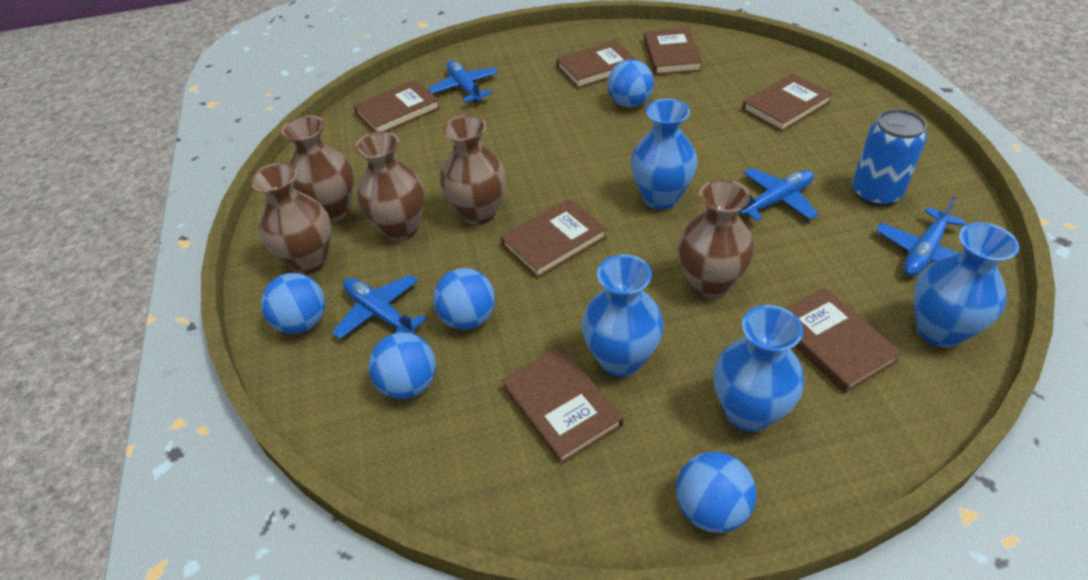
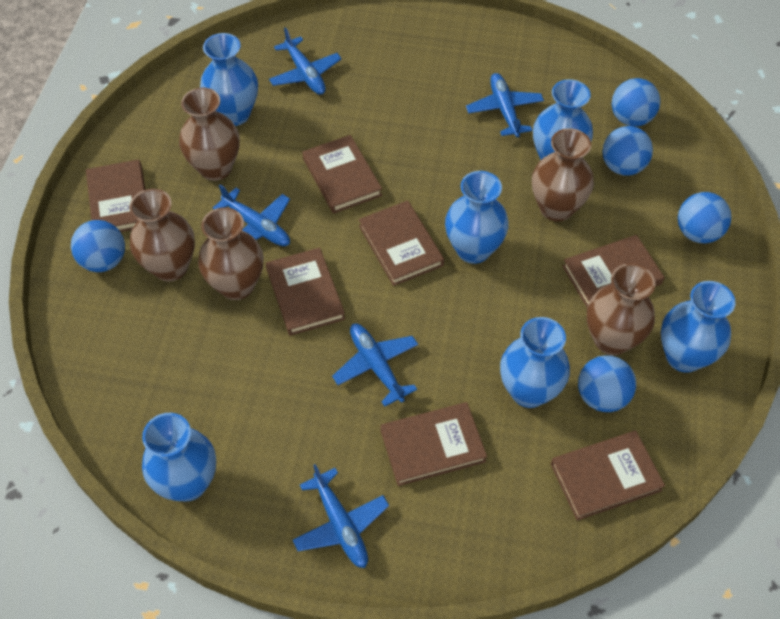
blue can: [852,109,927,206] = 1 -> none = 0
blue plane: [332,274,426,339] [428,60,498,103] [740,168,818,221] [876,197,966,276] = 4 -> [213,184,290,246] [269,27,342,95] [293,464,389,568] [332,324,418,407] [466,73,544,137] = 5
blue vase: [582,254,664,377] [631,98,698,210] [713,305,804,432] [914,222,1019,348] = 4 -> [142,413,216,501] [200,33,258,126] [445,171,509,264] [500,317,570,408] [533,79,593,160] [661,281,736,373] = 6

